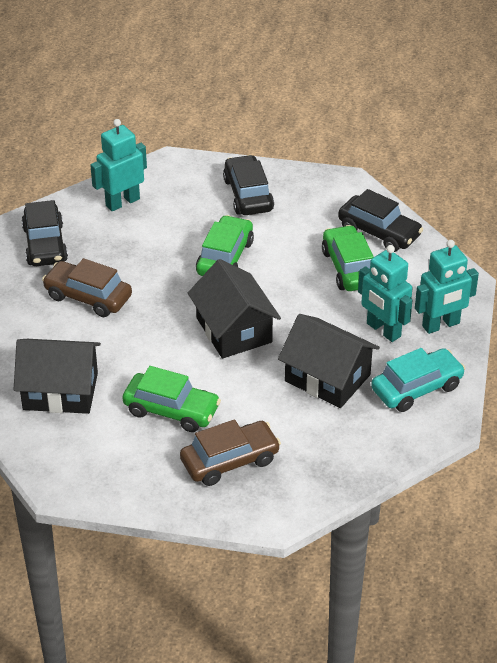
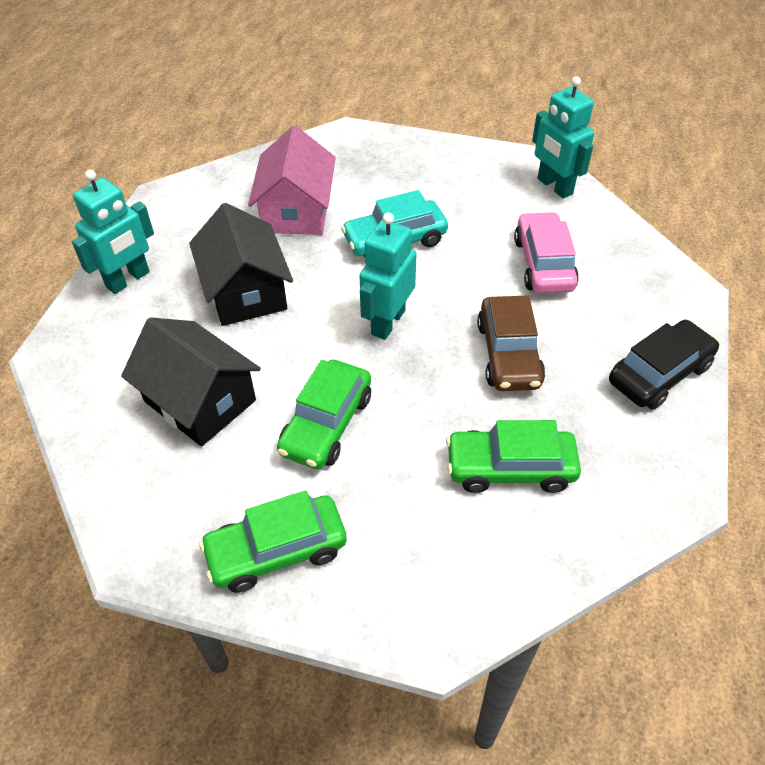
black car: [22,200,68,266] [223,155,274,215] [338,189,423,252] = 3 -> [609,320,719,410] = 1
black house: [14,339,101,414] [188,259,281,359] [278,314,380,408] = 3 -> [121,317,261,447] [189,203,293,326] = 2
brown car: [42,258,132,317] [180,419,281,486] = 2 -> [477,295,545,391] = 1
pink car: none = 0 -> [514,212,579,293] = 1
pink house: none = 0 -> [248,126,336,235] = 1

